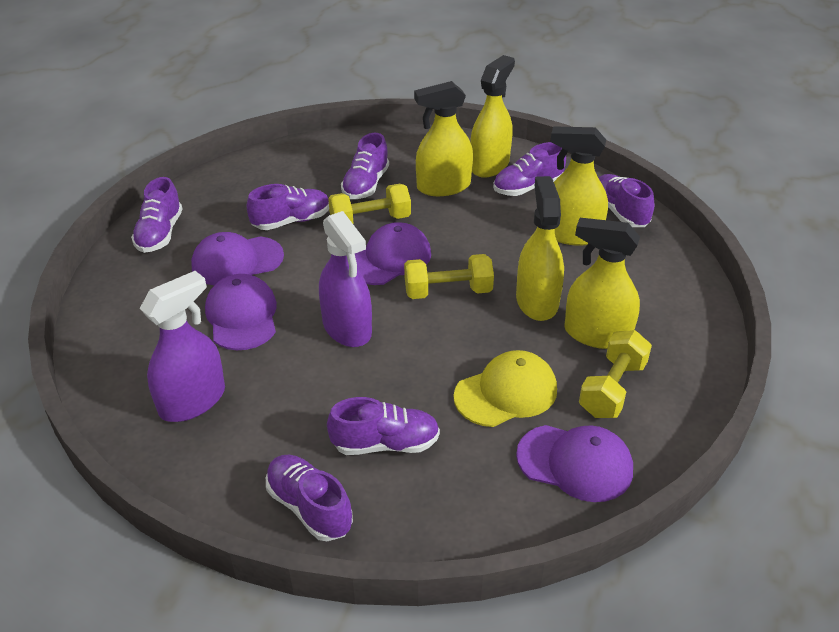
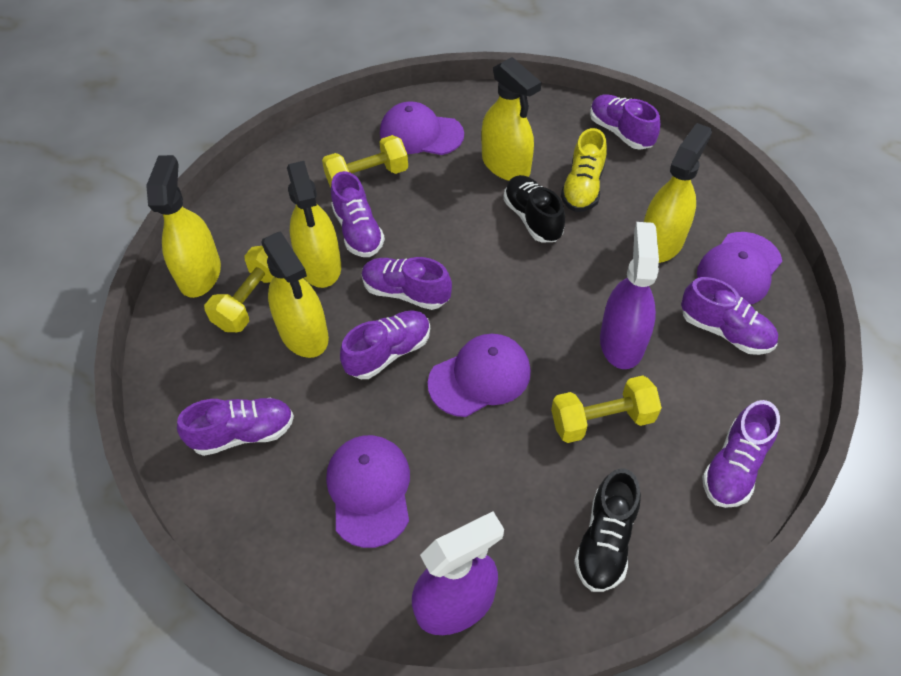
black shoe: none = 0 -> [503,175,565,242] [574,468,641,592] = 2
yellow cap: [453,350,557,427] = 1 -> none = 0
yellow shoe: none = 0 -> [561,128,607,212] = 1

